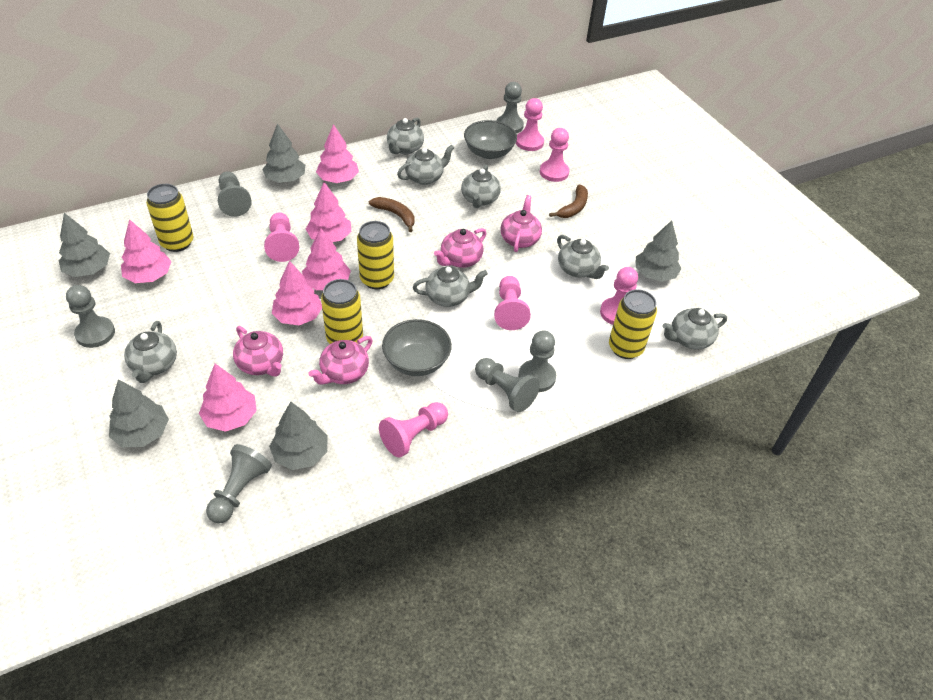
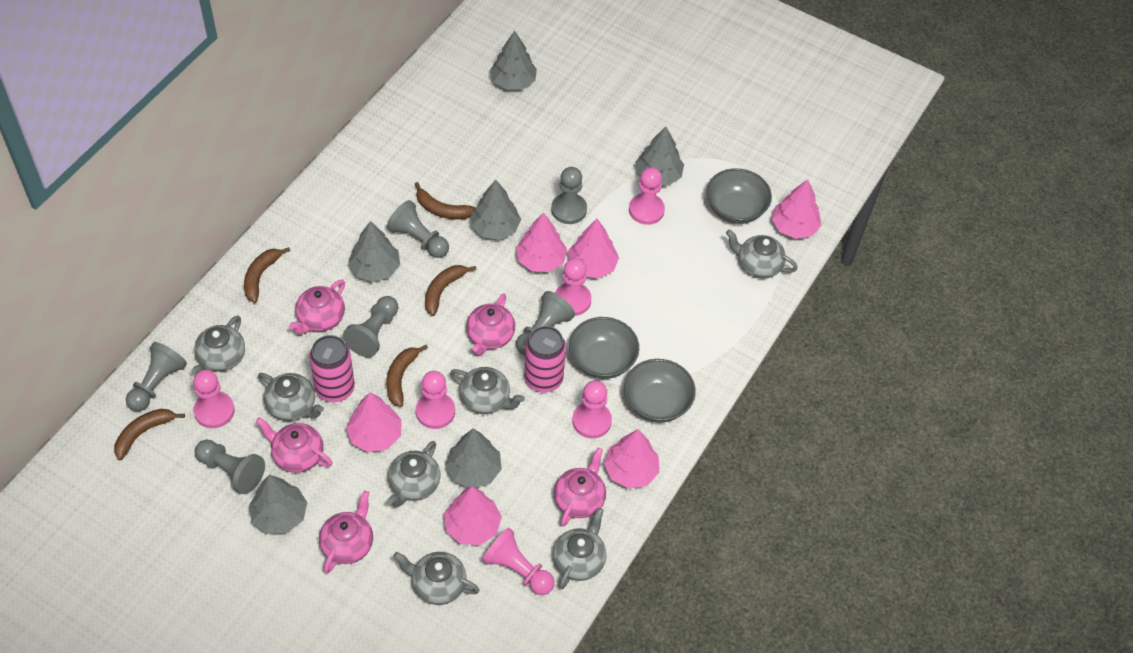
brown banana: [369,197,414,232] [549,185,588,218] = 2 -> [114,409,185,460] [244,247,290,303] [386,345,428,407] [415,182,476,220] [425,265,476,316] = 5
grey bowl: [382,319,452,376] [464,120,517,159] = 2 -> [569,317,639,379] [624,359,696,422] [706,168,772,224] = 3
grey tree: [59,213,110,277] [109,380,169,447] [262,123,305,183] [269,402,328,470] [635,221,682,282] = 5 -> [249,475,307,534] [348,221,400,282] [445,428,502,488] [471,180,521,240] [490,31,537,90] [635,127,684,186] = 6
pink can: none = 0 -> [309,335,355,402] [524,326,566,393] = 2
pink teapot: [233,326,283,377] [309,336,373,384] [434,228,486,268] [500,195,542,252] = 4 -> [256,417,332,473] [289,279,345,334] [319,491,373,573] [466,294,515,356] [554,447,606,526] = 5
yellow can: [146,184,194,252] [321,279,363,344] [357,221,394,289] [609,289,657,359] = 4 -> none = 0

